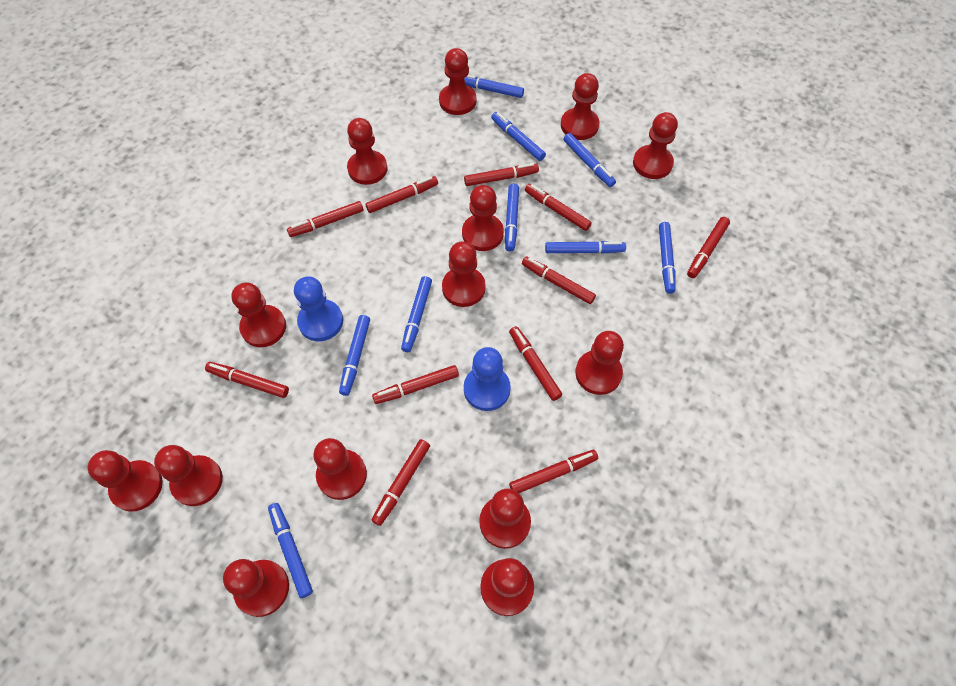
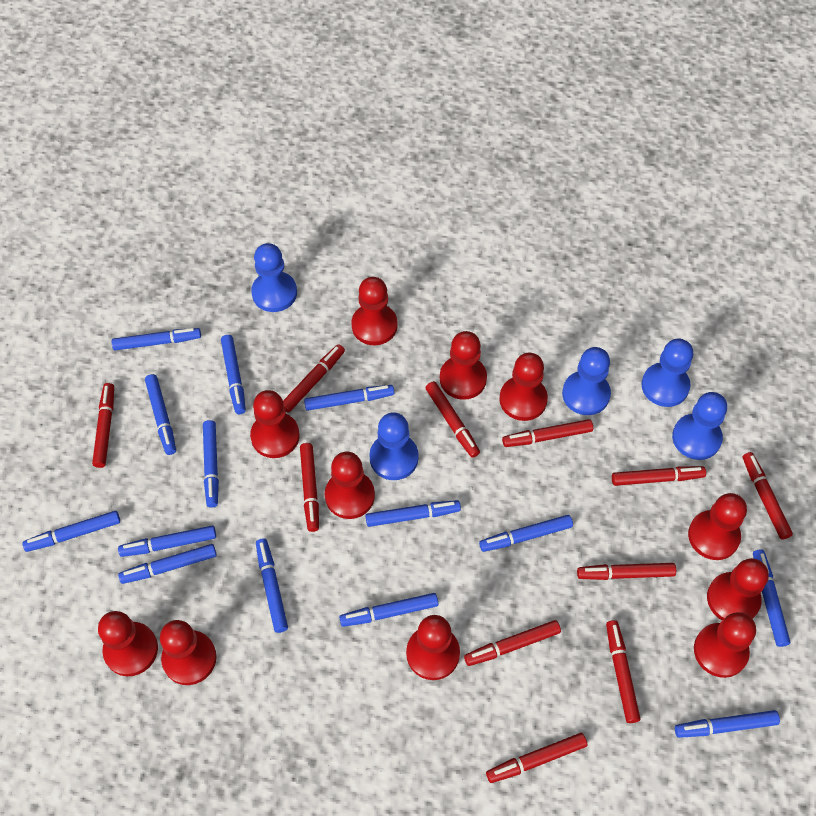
blue marker: [268,503,313,598] [339,315,370,396] [401,276,432,352] [464,75,524,98] [491,112,546,161] [505,184,519,251] [545,241,626,254] [563,133,616,187] [659,222,676,294] = 9 -> [22,511,120,552] [112,328,201,350] [118,526,216,557] [118,544,217,584] [145,374,176,455] [203,420,219,508] [221,335,246,414] [256,538,288,633] [304,385,395,411] [339,593,438,627] [366,500,461,527] [479,515,573,552] [675,710,780,738] [753,549,790,647] = 14
blue pawn: [294,276,343,341] [464,347,511,411] = 2 -> [251,243,297,312] [369,412,419,480] [562,347,611,415] [641,339,693,407] [672,392,727,460] = 5
red pawn: [87,450,163,512] [154,445,223,506] [223,559,289,617] [232,282,286,347] [313,438,367,500] [347,118,387,185] [439,48,476,115] [442,241,486,307] [462,185,504,251] [479,489,531,549] [480,558,534,616] [561,73,600,140] [575,331,624,395] [633,112,678,179] = 14 -> [98,611,158,676] [160,620,217,685] [250,390,300,458] [325,452,375,519] [351,277,398,345] [406,615,460,680] [440,331,487,400] [499,353,548,421] [688,493,747,560] [694,612,756,678] [707,558,769,620] = 11

